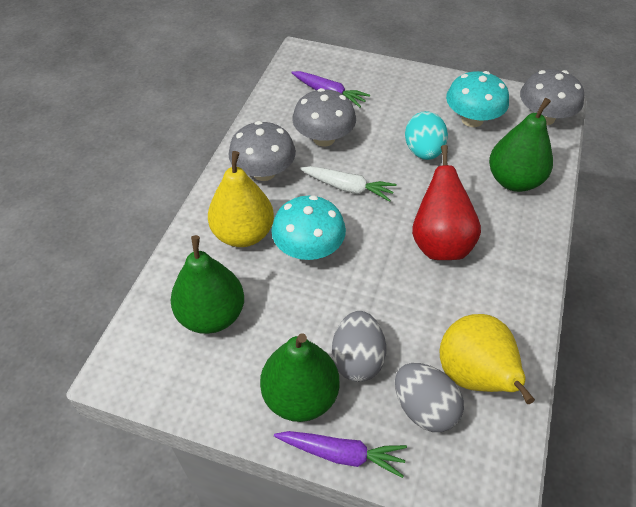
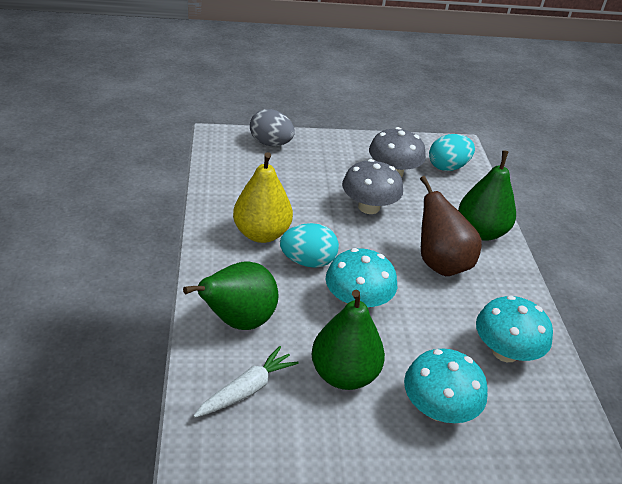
brown pear: none = 0 -> [420,176,482,276] = 1
grey egg: [332,311,386,382] [395,363,464,432] = 2 -> [250,109,295,146] = 1
grey mushroom: [228,121,296,181] [292,88,356,147] [520,69,584,125] = 3 -> [342,159,403,214] [369,127,426,177] = 2
purple carrot: [274,431,407,478] [291,71,370,107] = 2 -> none = 0
red pear: [412,145,481,260] = 1 -> none = 0
turquoise egg: [405,111,448,160] = 1 -> [280,223,339,268] [429,134,475,171] = 2
turquoise mushroom: [271,195,346,260] [446,71,509,127] = 2 -> [326,248,397,308] [404,349,488,423] [476,295,553,362] = 3
yellow pear: [208,151,274,247] [440,314,535,404] = 2 -> [233,152,293,243] = 1

